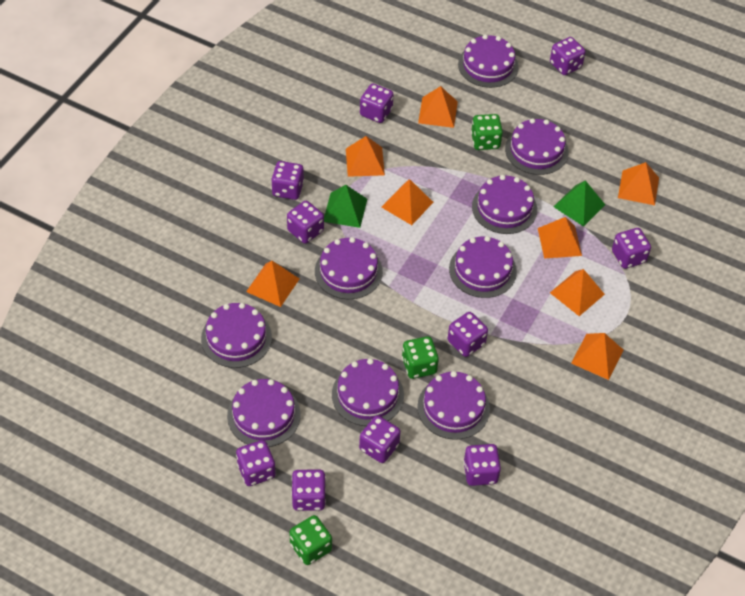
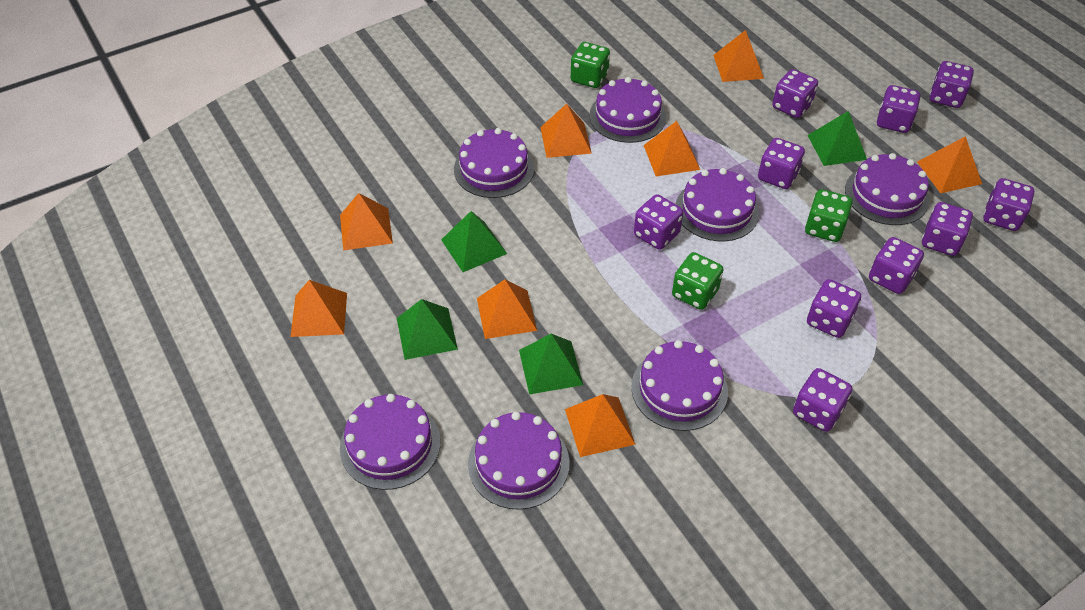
green pyramid: [324,185,367,228] [554,180,605,227] = 2 -> [397,299,458,360] [441,211,507,272] [519,334,583,394] [807,111,867,166] = 4
purple cake: [201,303,272,368] [227,379,301,447] [315,237,383,299] [332,358,404,426] [417,371,490,440] [449,236,517,298] [458,35,519,88] [472,175,537,234] [505,118,569,175] = 9 -> [340,394,440,490] [454,128,534,198] [468,412,570,510] [589,77,666,143] [631,340,728,431] [676,168,759,241] [845,153,929,225] = 7

